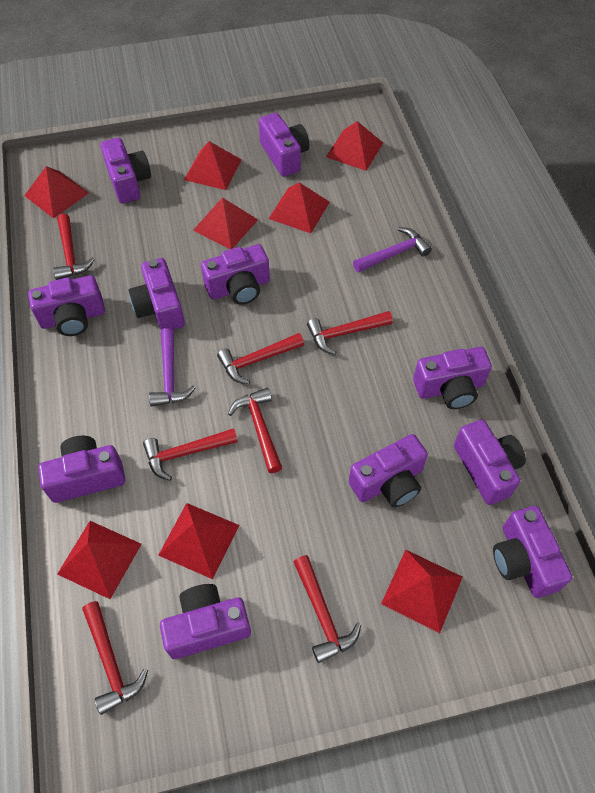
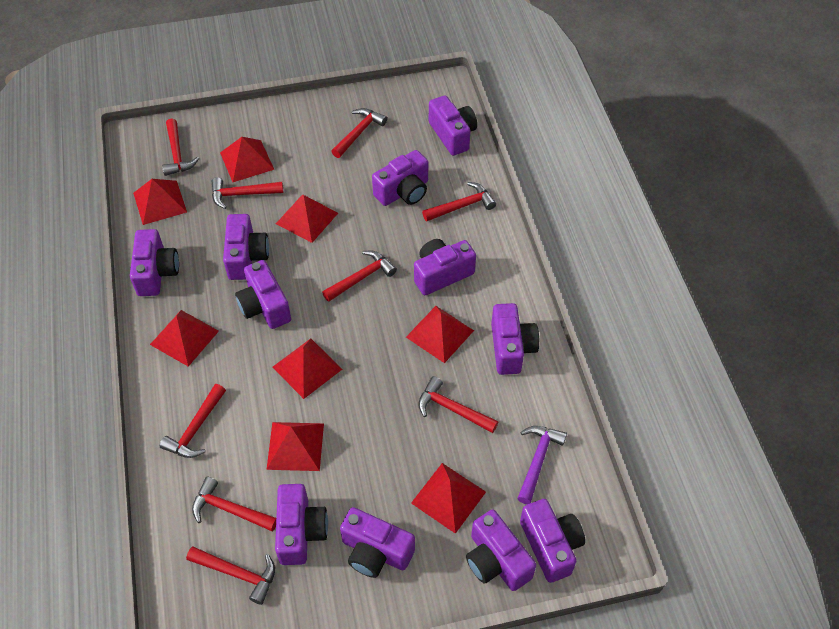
purple hammer: [149,328,196,407] [353,227,432,273] = 2 -> [517,426,567,504] = 1
red hammer: [53,214,95,280] [82,601,148,715] [143,428,238,481] [217,333,304,384] [228,388,282,473] [294,555,361,663] [307,311,393,355] = 7 -> [160,384,226,458] [162,119,199,176] [186,546,275,605] [192,477,276,532] [212,177,283,209] [322,250,397,302] [331,108,387,158] [418,376,498,433] [422,182,496,222] = 9

